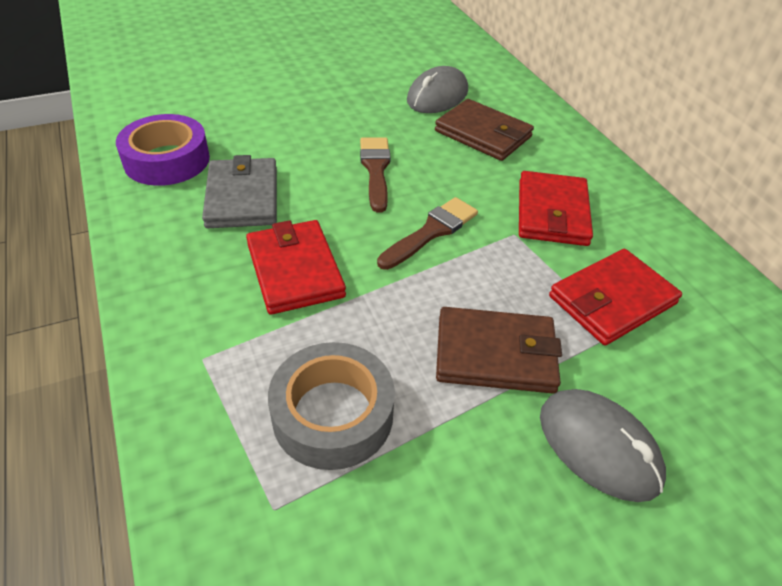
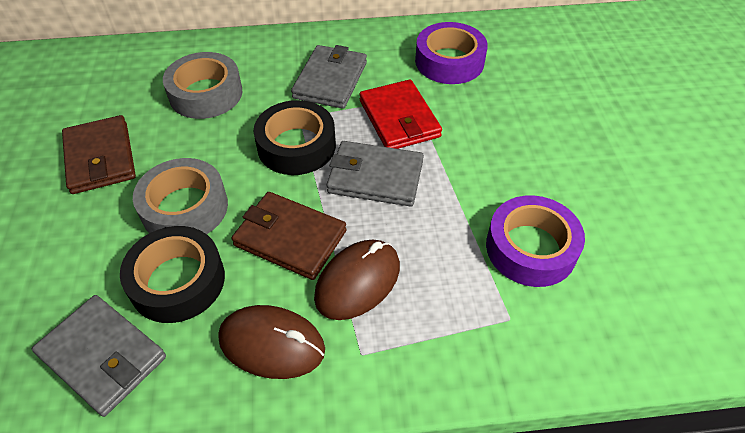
black tape: none = 0 -> [120,226,225,323] [253,100,336,175] = 2
brown brush: [360,137,391,212] [377,197,478,270] = 2 -> none = 0
brown mouse: none = 0 -> [218,305,325,379] [314,239,400,320] = 2
grey mouse: [407,66,468,113] [540,389,666,502] = 2 -> none = 0
grey tape: [268,342,395,470] = 1 -> [133,158,228,234] [163,52,242,119] = 2
grey wallet: [202,155,277,228] = 1 -> [32,295,166,417] [291,45,367,109] [327,141,424,207] = 3
purple tape: [116,114,210,186] = 1 -> [415,22,488,84] [486,195,585,287] = 2
red wallet: [246,220,346,315] [519,171,593,246] [549,249,682,346] = 3 -> [359,80,442,149] = 1

